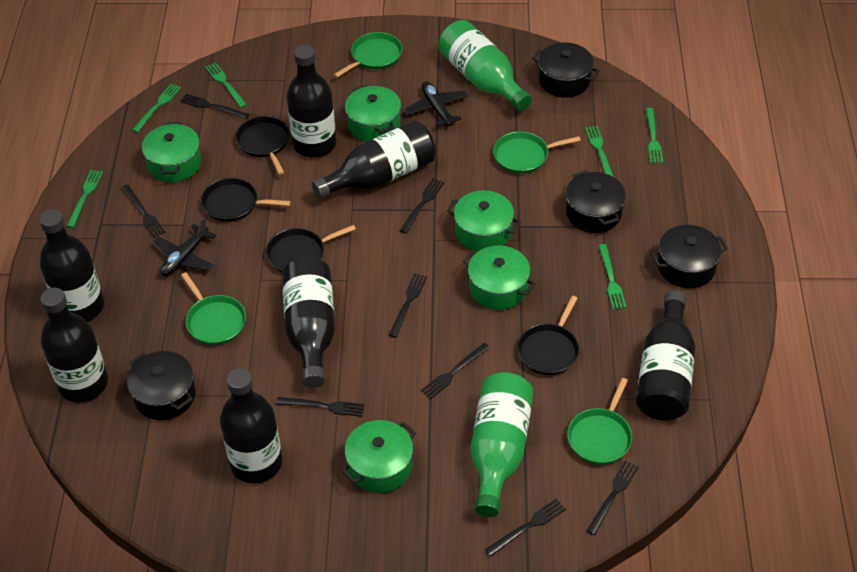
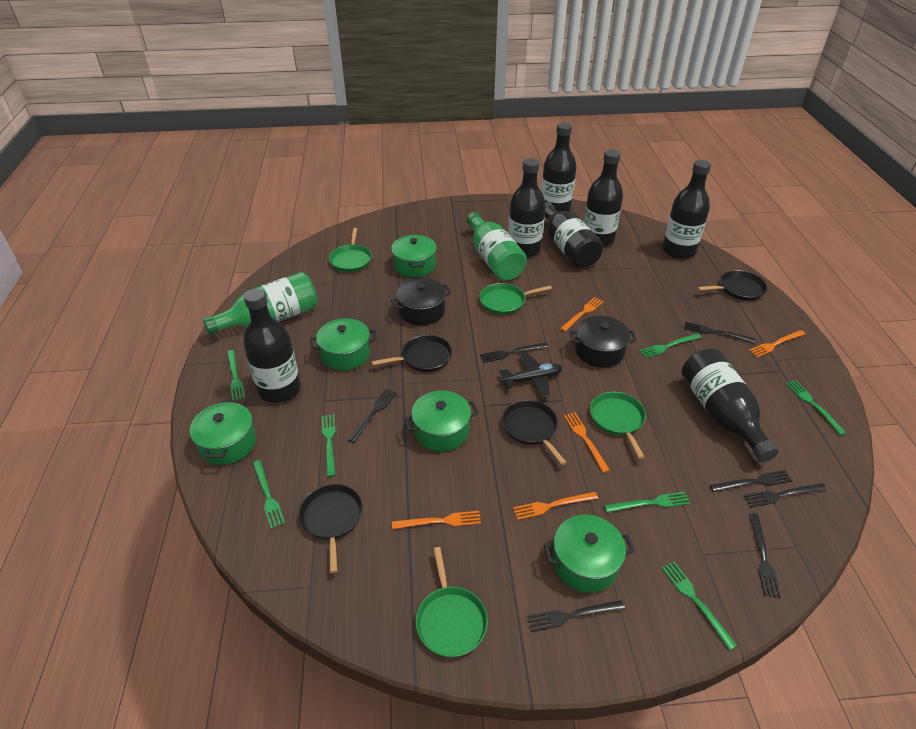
black fork: [121,184,166,238] [180,93,249,119] [276,397,364,417] [389,273,427,338] [400,178,444,234] [421,343,490,399] [485,499,566,557] [587,461,639,535] = 8 -> [348,389,397,443] [480,342,548,363] [527,600,625,632] [684,322,755,343] [710,470,792,492] [743,483,827,508] [749,513,781,598] = 7
black plane: [152,217,216,276] [404,81,468,127] = 2 -> [500,352,563,398] = 1
black pot: [127,351,196,420] [532,43,600,97] [566,170,626,233] [651,225,728,288] = 4 -> [391,278,452,325] [570,316,637,368] = 2
green fork: [67,170,103,228] [132,84,181,133] [205,63,247,108] [585,126,614,177] [598,244,626,309] [646,108,663,163] = 6 -> [227,350,245,400] [253,460,285,529] [322,414,336,477] [604,492,691,512] [639,333,701,358] [662,562,737,650] [786,380,846,435] = 7
orange fork: none = 0 -> [392,511,481,529] [513,492,598,520] [560,297,604,332] [564,412,610,473] [748,330,805,357] = 5

